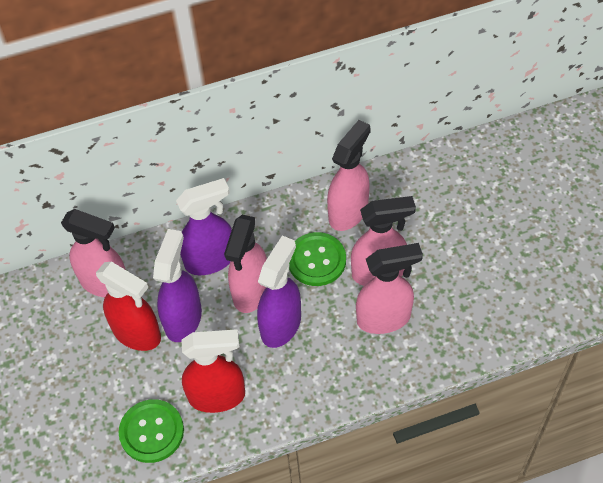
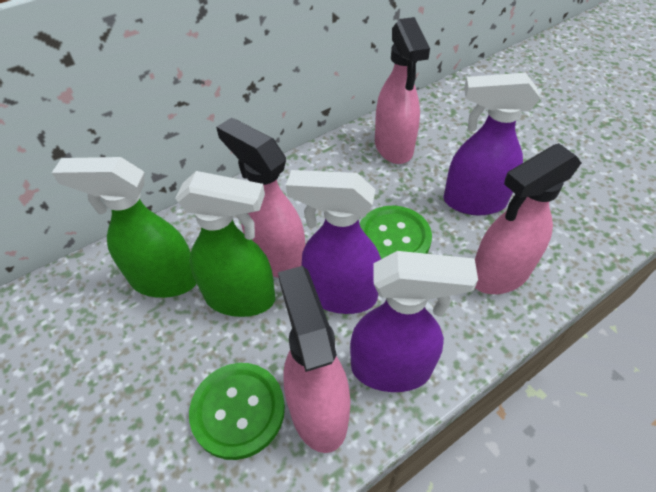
green spray bottle: none = 0 -> [52,157,197,298] [175,171,275,317] = 2
pink spray bottle: [61,209,126,297] [224,215,267,313] [327,120,371,231] [351,196,416,286] [356,243,423,334] = 5 -> [216,118,305,278] [278,266,350,453] [375,17,430,164] [475,143,581,294] = 4
red spray bottle: [96,261,161,351] [181,329,245,413] = 2 -> none = 0

